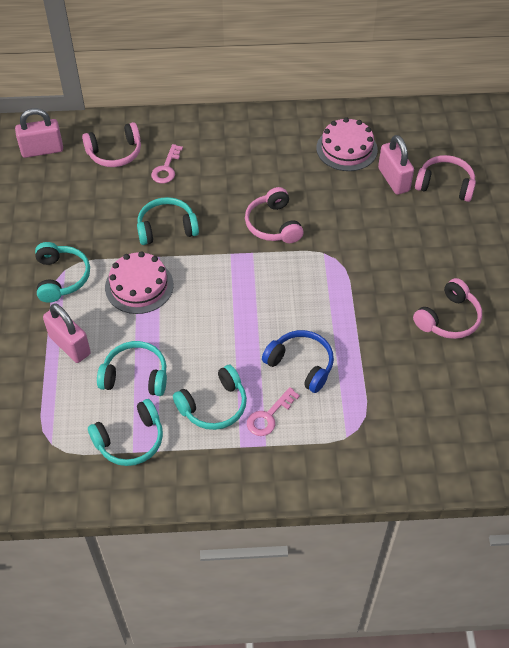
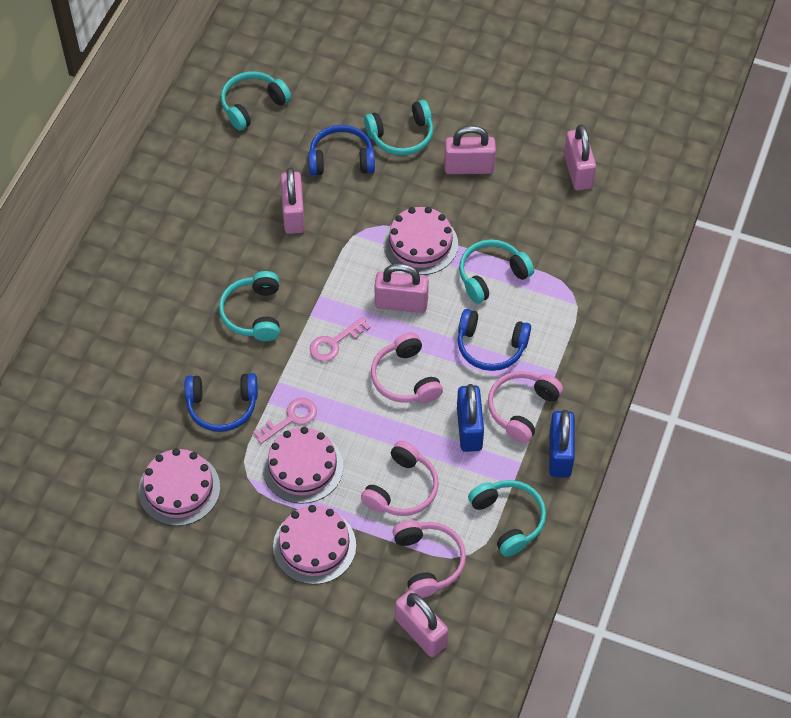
blue headphones: [262,330,334,393] = 1 -> [185,373,258,432] [308,125,375,176] [458,309,531,371] = 3
blue padlock: none = 0 -> [457,384,484,452] [549,410,575,478] = 2
pink cake: [105,251,174,314] [316,117,378,171] = 2 -> [138,448,220,526] [262,427,344,504] [273,505,356,585] [383,207,458,275] = 4
pink padlock: [15,108,63,158] [43,303,91,363] [378,135,414,195] = 3 -> [280,168,305,234] [375,263,429,313] [395,590,448,657] [444,125,496,174] [564,124,596,191] = 5

